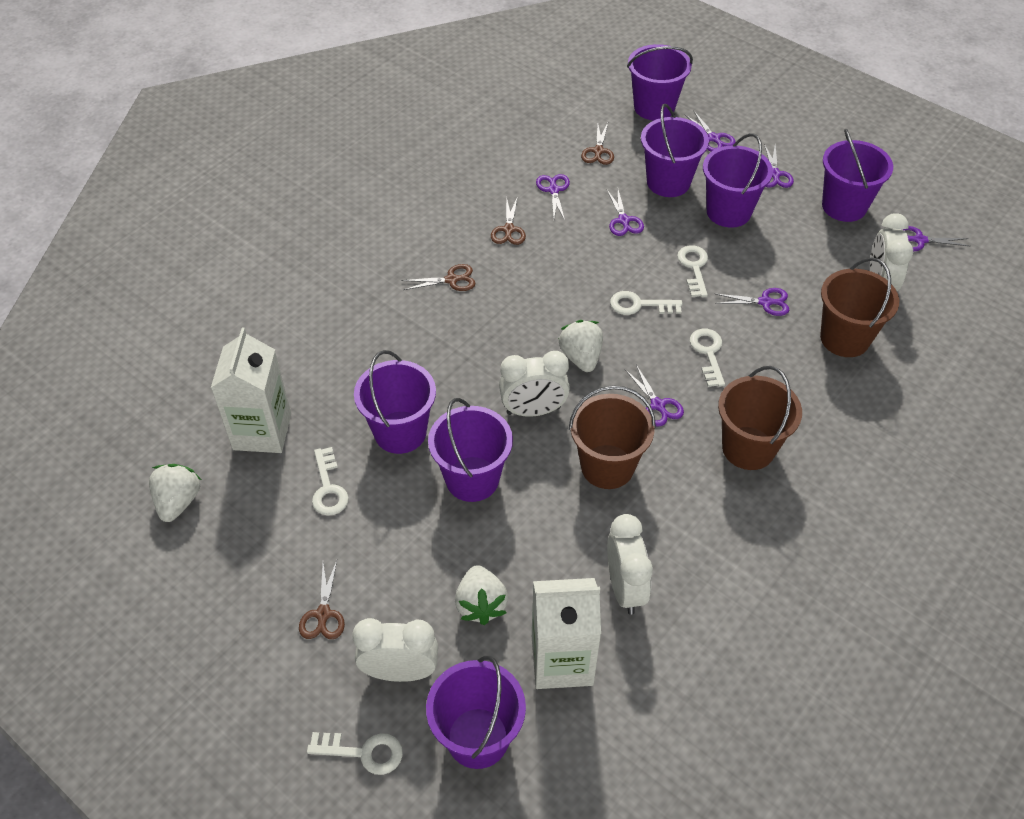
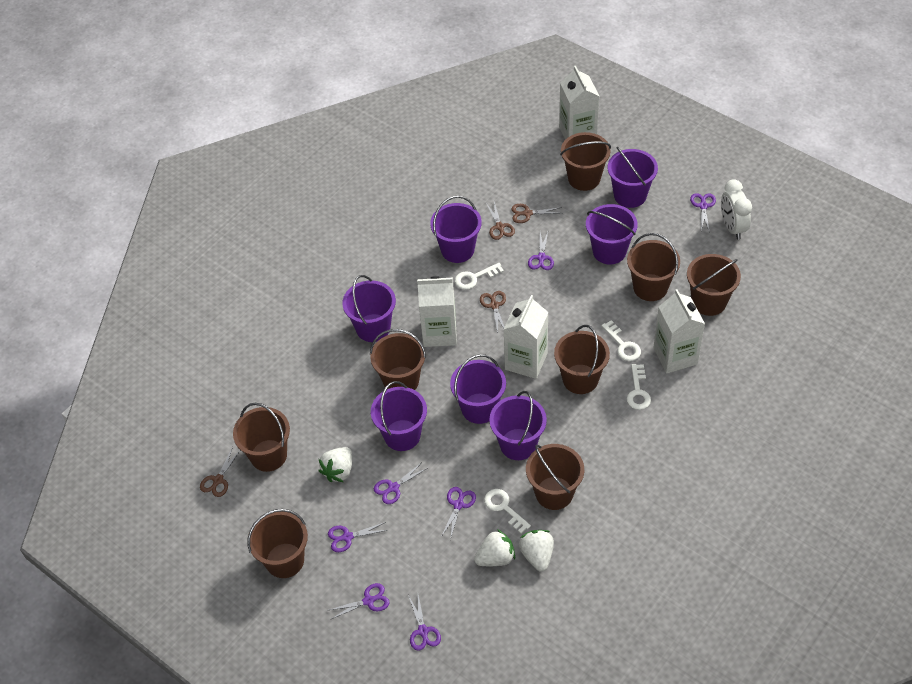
brown bucket: [569,385,656,489] [718,366,802,470] [820,257,899,357] = 3 -> [233,403,290,472] [248,509,308,578] [370,329,426,390] [526,444,584,510] [554,325,610,394] [560,132,611,191] [627,233,680,301] [687,254,741,316] = 8
white carton: [211,328,291,453] [532,578,601,689] = 2 -> [417,276,457,347] [503,295,549,379] [559,66,599,140] [653,289,705,373] = 4
white clock: [352,618,438,682] [499,351,570,417] [607,514,653,615] [870,213,913,291] = 4 -> [721,179,752,240] = 1
white key: [307,732,403,775] [312,447,349,516] [610,291,682,315] [677,245,708,297] [690,329,725,387] = 5 -> [455,263,504,290] [484,489,531,533] [601,320,641,361] [627,364,651,410] = 4

